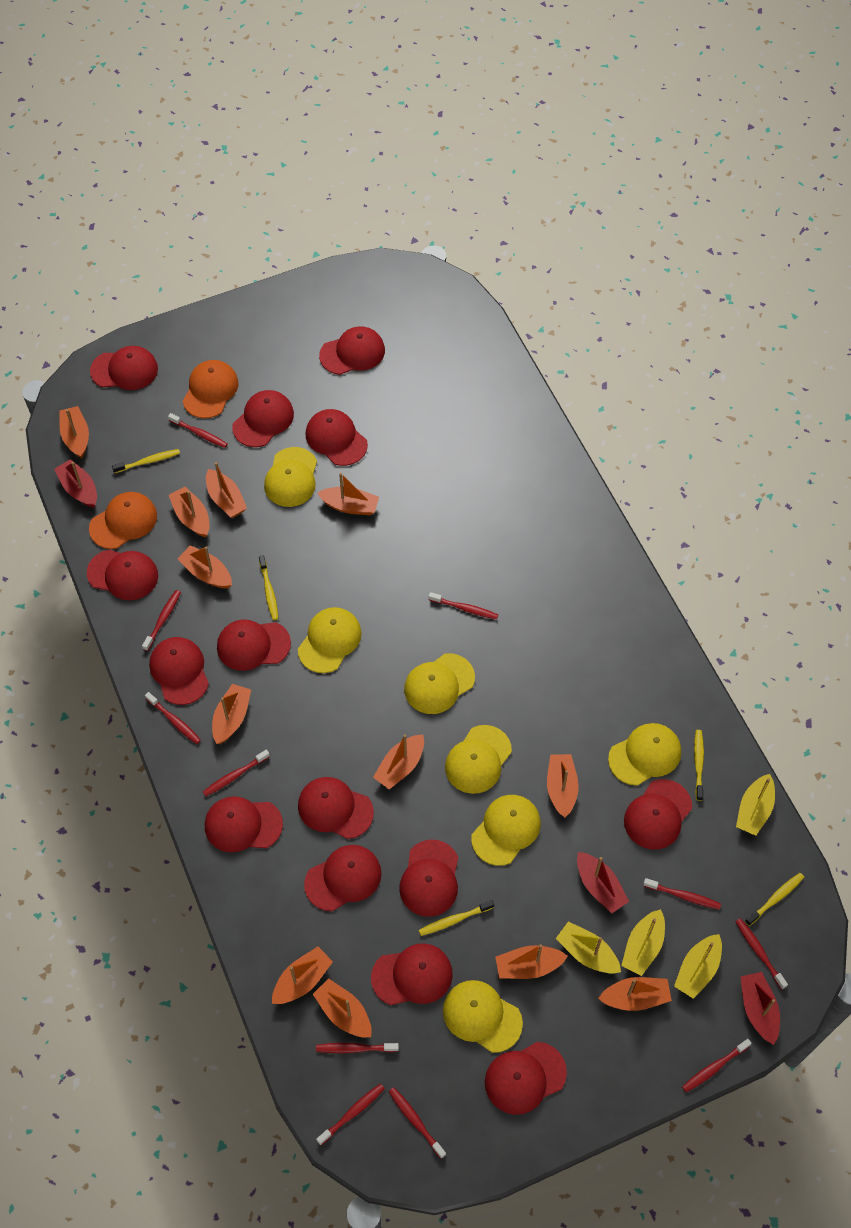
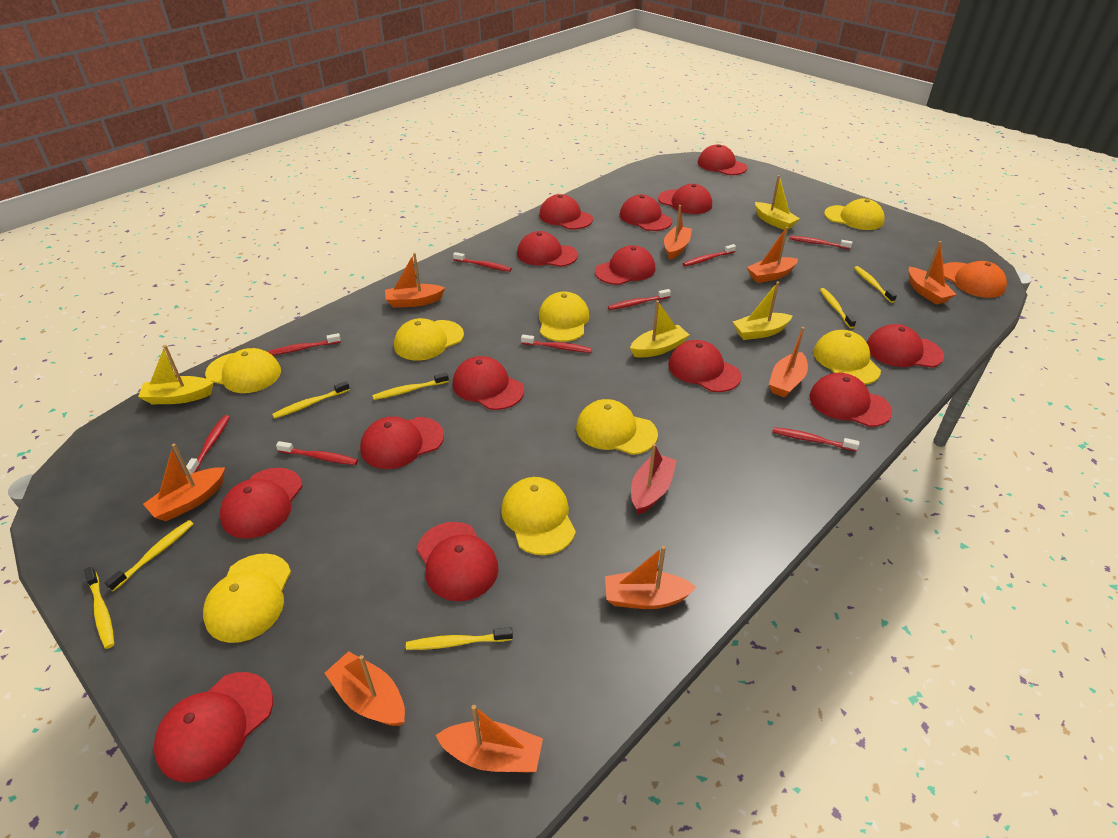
orange boat: [60,406,89,458] [169,487,210,537] [177,545,232,588] [206,462,247,518] [212,684,251,744] [272,947,333,1004] [313,978,372,1038] [317,473,379,515] [373,734,424,789] [495,944,568,979] [547,754,579,818] [598,977,672,1011] = 12 -> [143,444,225,521] [325,651,405,726] [385,253,445,308] [436,705,543,773] [605,546,696,609] [664,205,692,260] [747,227,798,283] [769,327,808,398] [909,241,957,305] = 9
orange cap: [89,492,157,549] [182,360,238,418] = 2 -> [943,261,1007,298] = 1
red boat: [54,459,97,508] [577,852,629,913] [740,972,780,1045] = 3 -> [631,444,677,515] = 1
red toothbrush: [142,590,181,651] [145,692,201,744] [168,413,228,448] [203,750,270,796] [316,1043,399,1053] [316,1084,385,1145] [389,1087,446,1159] [428,592,498,619] [643,878,721,910] [682,1039,752,1092] [735,918,788,990] = 11 -> [186,415,230,474] [267,333,341,355] [276,441,358,465] [453,252,512,272] [521,335,592,353] [608,289,671,310] [683,244,736,266] [772,427,859,451] [789,236,852,249] = 9
yellow cap: [264,447,317,507] [298,607,362,673] [404,653,475,714] [443,980,523,1053] [445,725,512,794] [471,795,541,866] [608,723,681,786] = 7 -> [203,554,291,643] [205,348,281,393] [394,318,464,360] [501,477,576,555] [539,291,589,342] [576,399,658,455] [813,330,881,384] [824,198,885,230] = 8
yellow toothbrush: [112,449,180,473] [259,555,279,620] [419,900,494,936] [694,730,704,801] [745,873,804,926] = 5 -> [84,566,114,649] [104,520,194,592] [272,381,350,418] [372,372,449,400] [406,627,513,650] [820,288,856,328] [854,266,897,303] = 7

